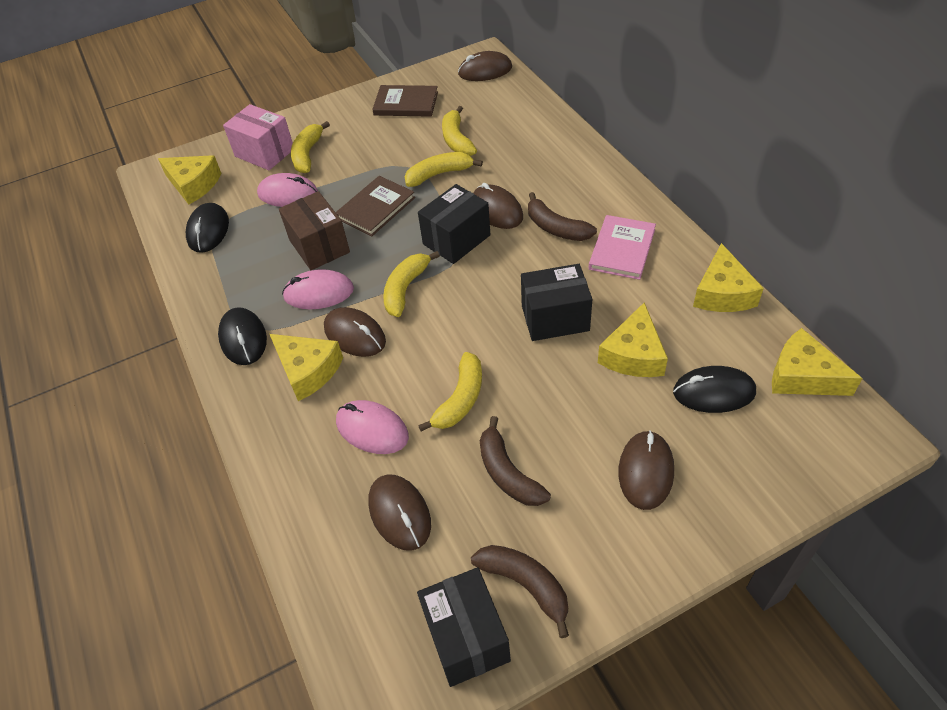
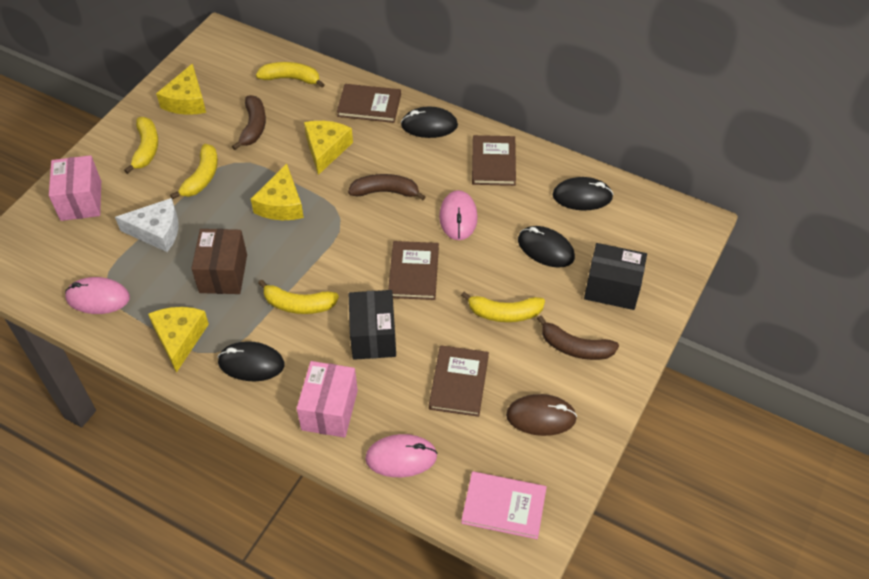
black box: [417,567,511,687] [418,184,490,264] [521,264,592,341] = 3 -> [349,290,396,360] [584,243,647,310] = 2
black mouse: [186,203,229,253] [218,307,267,365] [673,366,756,413] = 3 -> [218,341,285,381] [401,106,458,138] [518,226,575,268] [553,177,613,211] = 4
brown book: [336,176,415,236] [372,85,438,117] = 2 -> [337,84,401,123] [388,241,439,300] [429,346,489,417] [472,135,516,186] = 4
brown mouse: [324,307,386,357] [368,474,431,551] [458,51,512,81] [473,183,523,229] [618,430,674,510] = 5 -> [506,394,577,436] = 1
pink box: [223,104,293,170] = 1 -> [49,155,101,221] [296,361,358,438] = 2
white cheese: none = 0 -> [115,198,179,252] = 1
yellow cheese: [158,155,221,205] [270,334,343,401] [598,302,668,377] [693,243,764,312] [772,328,863,396] = 5 -> [148,307,209,373] [156,63,206,115] [251,164,304,220] [304,121,353,175] = 4

